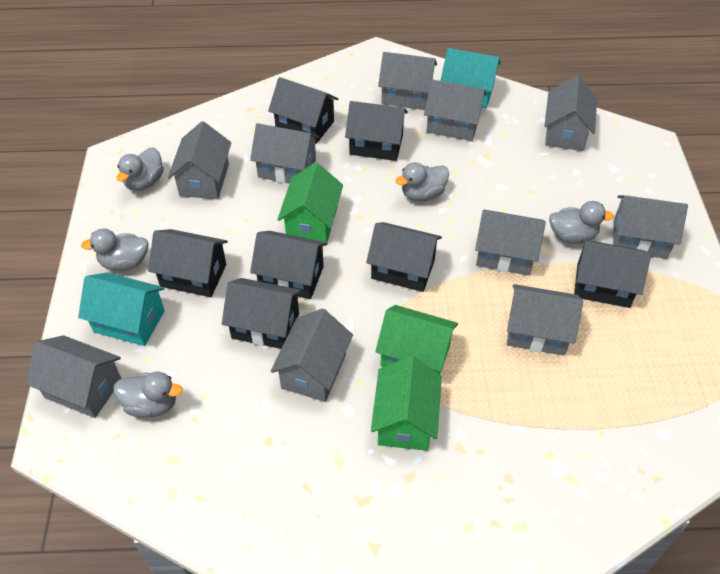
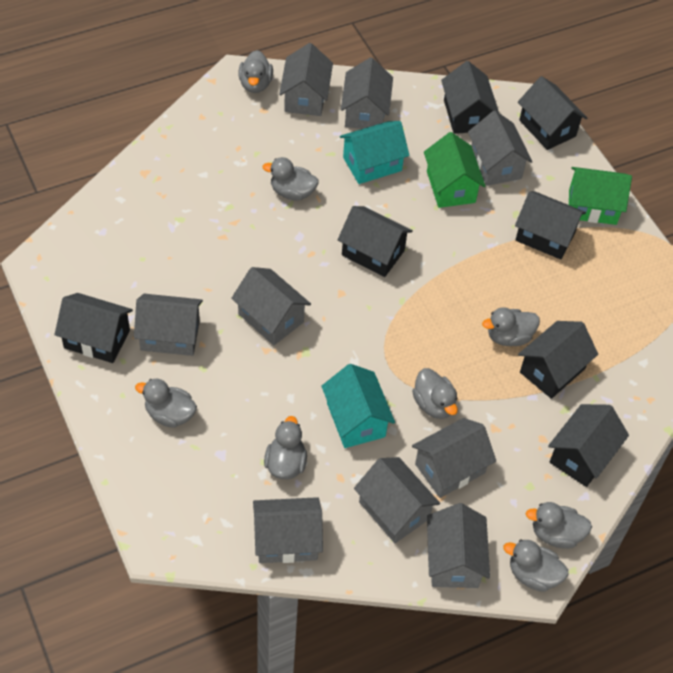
green house: [277,162,343,242] [371,356,442,451] [375,305,458,374] = 3 -> [424,132,486,208] [569,167,632,225] = 2
grey duck: [81,228,149,271] [114,372,183,418] [117,147,164,191] [395,162,449,201] [549,201,614,244] = 5 -> [135,379,197,428] [238,50,273,93] [263,157,319,201] [264,416,307,479] [412,368,458,419] [482,307,540,346] [504,539,568,592] [526,502,592,549] = 8
grey house: [26,335,122,418] [168,121,231,199] [250,123,319,184] [271,309,353,402] [378,52,437,110] [424,80,486,141] [475,210,546,276] [507,284,583,356] [544,76,597,151] [613,195,688,259] = 10 -> [134,294,203,356] [231,267,311,345] [253,497,323,563] [279,43,333,116] [341,58,393,129] [354,457,440,543] [412,418,496,498] [427,503,490,588] [468,111,532,186] = 9

